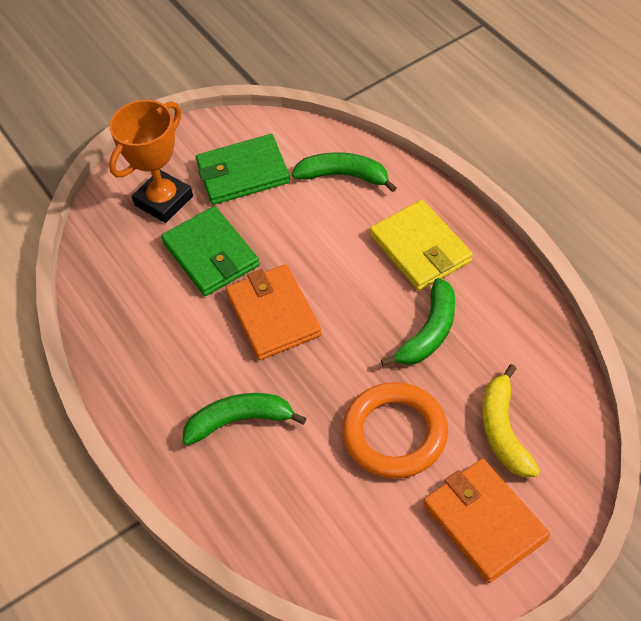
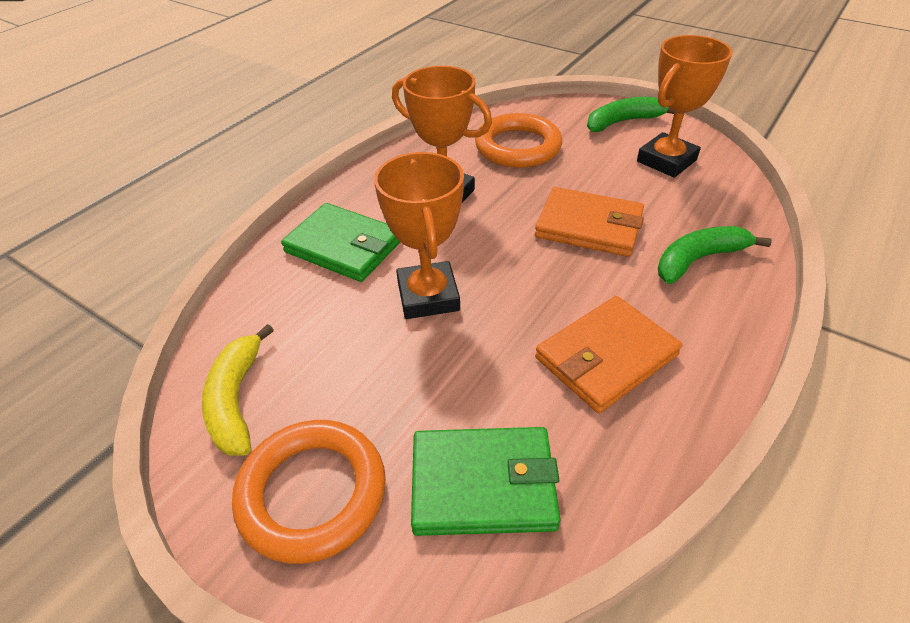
green banana: [182,393,306,445] [292,152,397,192] [381,278,455,366] = 3 -> [587,97,675,132] [658,226,772,284] = 2
orange ring: [342,382,448,478] = 1 -> [232,420,386,564] [475,113,562,168] = 2
orange trophy: [109,100,193,223] = 1 -> [374,152,464,319] [392,66,492,203] [637,35,733,178] = 3
yellow wallet: [370,200,473,291] = 1 -> none = 0

